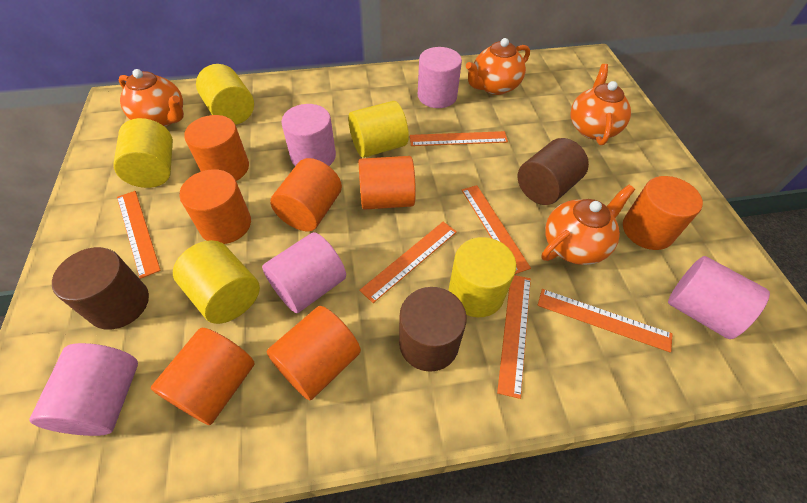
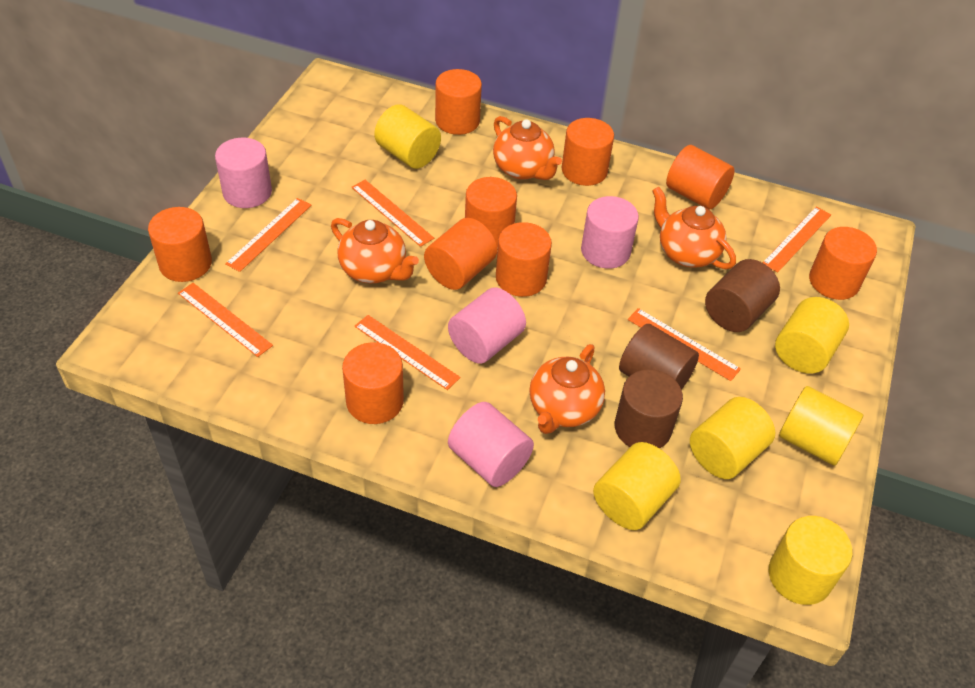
orange cylinder: [151,328,255,425] [179,169,251,244] [184,115,249,181] [266,306,361,400] [270,158,342,231] [358,156,416,210] [623,176,703,250] = 7 -> [148,207,212,282] [342,342,404,424] [424,218,497,290] [435,69,482,135] [465,177,517,248] [496,222,552,297] [562,118,614,186] [666,145,735,209] [809,227,877,300] = 9
pink cylinder: [29,343,138,436] [262,232,346,313] [281,104,336,166] [418,47,462,108] [668,256,770,339] = 5 -> [215,138,272,208] [448,287,526,364] [448,402,534,487] [581,196,639,269] = 4
yellow cylinder: [113,118,173,188] [173,240,260,324] [196,64,254,125] [348,101,409,158] [449,237,516,317] = 5 -> [374,104,441,169] [593,442,681,530] [690,397,775,479] [769,516,853,605] [775,297,849,374] [779,386,863,466] = 6

